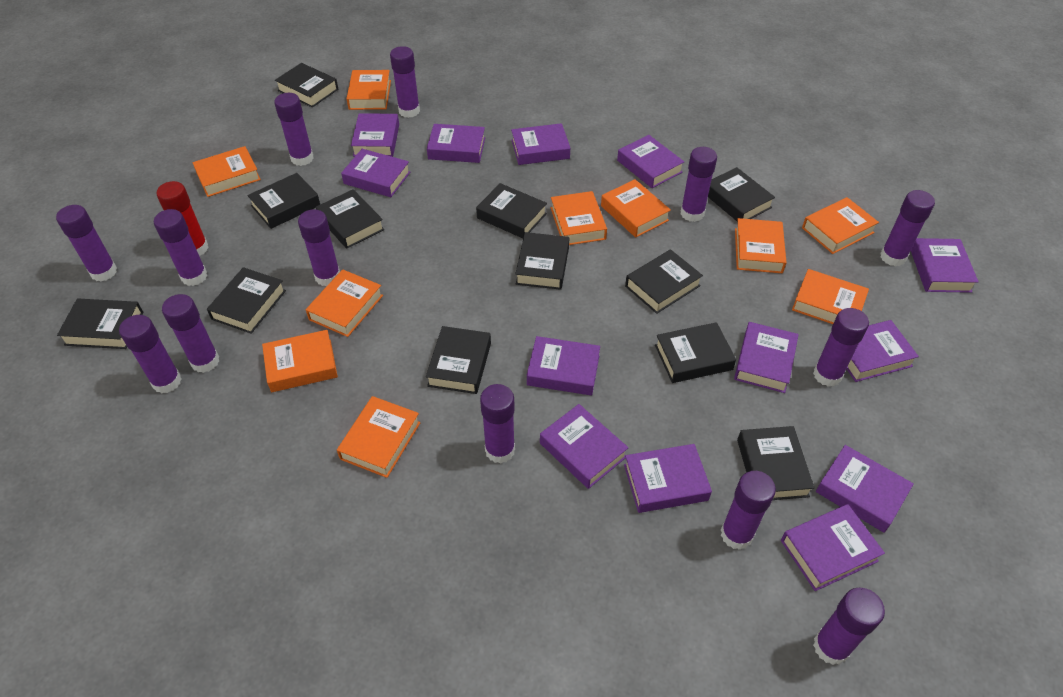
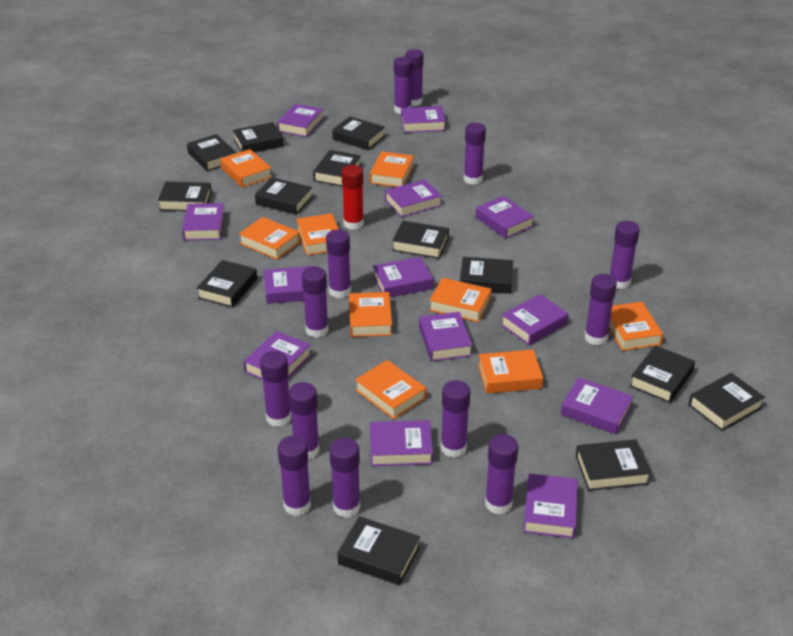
black book: [57,299,144,349] [207,267,286,334] [247,173,320,229] [275,63,338,107] [316,189,384,249] [426,326,491,394] [476,183,547,238] [515,232,569,290] [625,249,703,314] [655,322,736,383] [708,167,775,222] [737,426,815,500] = 12 -> [158,182,212,211] [187,134,236,171] [197,260,257,308] [233,122,284,152] [255,177,313,215] [313,150,361,187] [332,116,385,150] [337,516,420,585] [392,221,449,259] [460,257,513,294] [576,439,651,491] [630,345,695,403] [689,373,765,431] = 13
orange book: [193,146,261,197] [262,330,338,392] [306,269,383,337] [337,396,421,478] [346,70,391,110] [551,191,607,245] [601,179,671,238] [735,218,787,273] [792,269,869,324] [802,197,879,254] = 10 -> [220,149,272,188] [239,217,301,260] [296,213,339,255] [349,292,392,337] [355,360,426,419] [370,151,414,187] [429,278,492,322] [478,350,543,394] [609,302,663,351] = 9

